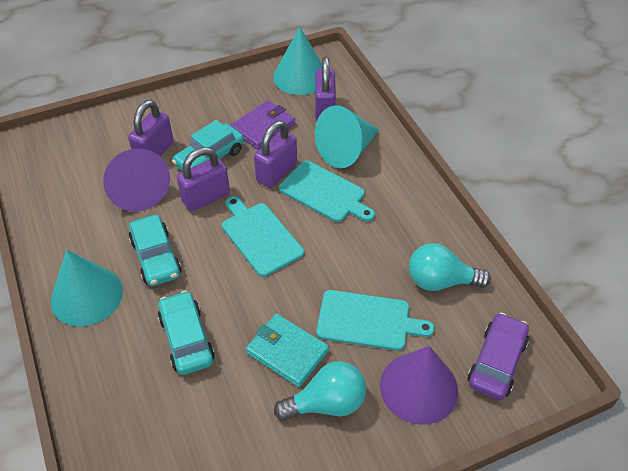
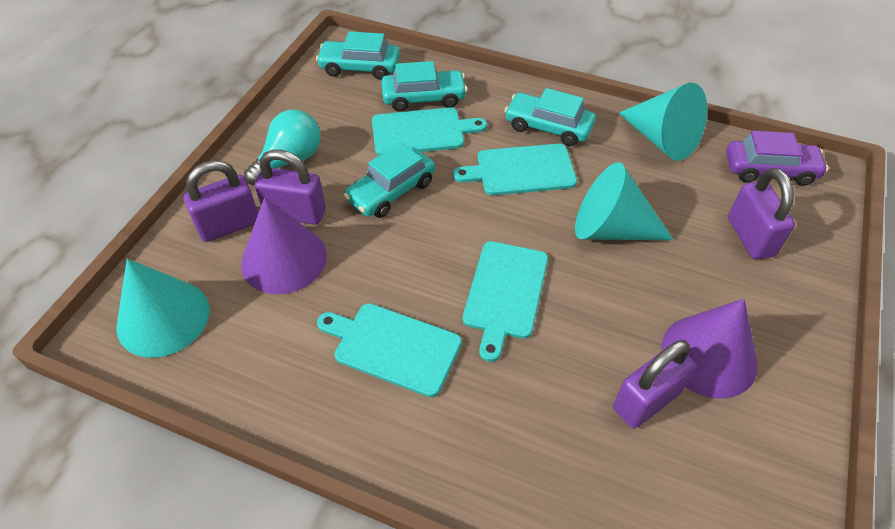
purple wallet: [231,100,295,150] = 1 -> none = 0
turquoise car: [129,215,182,286] [158,290,215,375] [172,120,244,172] = 3 -> [316,31,400,80] [344,142,435,218] [381,61,467,112] [505,88,596,146] = 4
turquoise cutting board: [222,196,304,277] [279,161,375,222] [316,290,435,351] = 3 -> [317,303,462,397] [372,107,487,155] [453,144,577,195] [463,241,548,362] = 4
turquoise light bulb: [274,361,366,421] [409,243,491,291] = 2 -> [244,109,321,185] = 1
turquoise wallet: [246,314,329,387] = 1 -> none = 0

